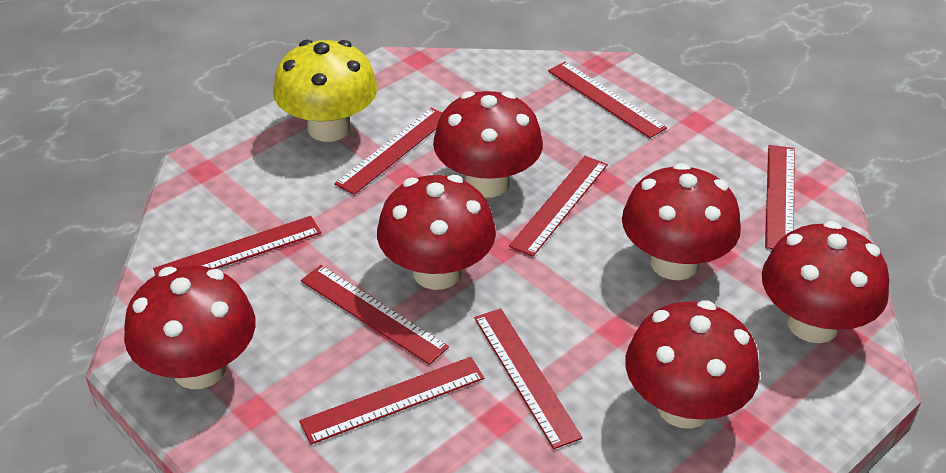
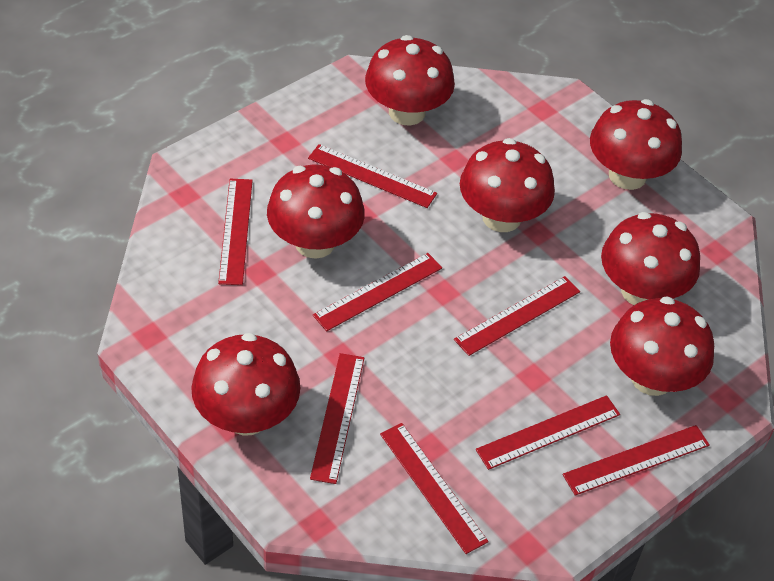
red mushroom: [124,265,255,389] [377,175,496,290] [433,91,543,198] [622,163,741,280] [625,300,760,429] [762,221,889,343] = 6 -> [191,333,300,435] [267,165,365,259] [365,35,455,126] [460,138,555,232] [590,99,682,190] [601,212,700,305] [610,296,714,396] = 7
yellow mushroom: [273,40,377,142] = 1 -> none = 0

